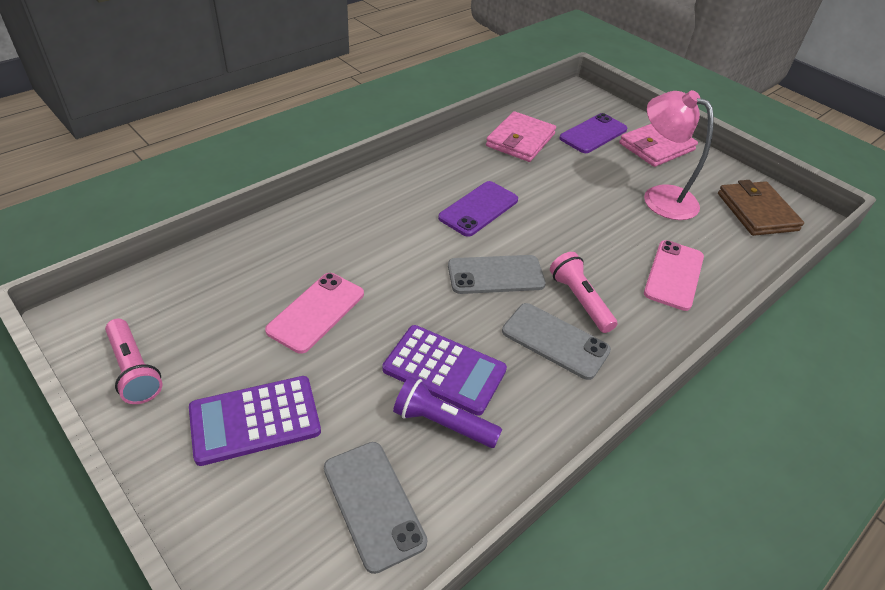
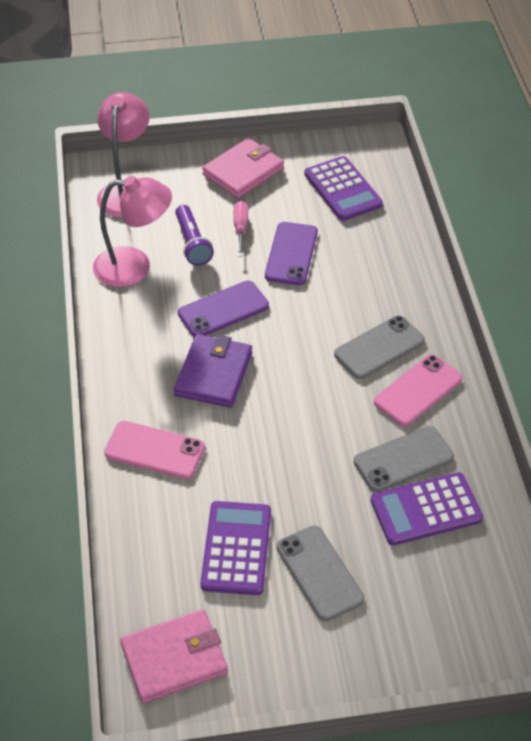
brown wallet: [718,180,804,236] = 1 -> none = 0
pink flashlight: [105,318,163,404] [550,252,617,333] = 2 -> none = 0
pink lamp: [644,90,714,220] = 1 -> [93,176,172,287] [97,92,149,218] = 2
pink screwdriver: none = 0 -> [233,201,248,257] = 1
purple calculator: [189,376,321,466] [382,325,507,416] = 2 -> [200,501,271,595] [304,156,383,221] [371,472,483,545] = 3
purple wallet: none = 0 -> [174,334,252,408] = 1

